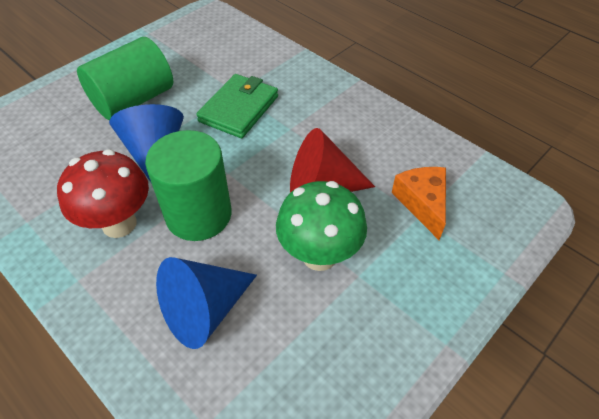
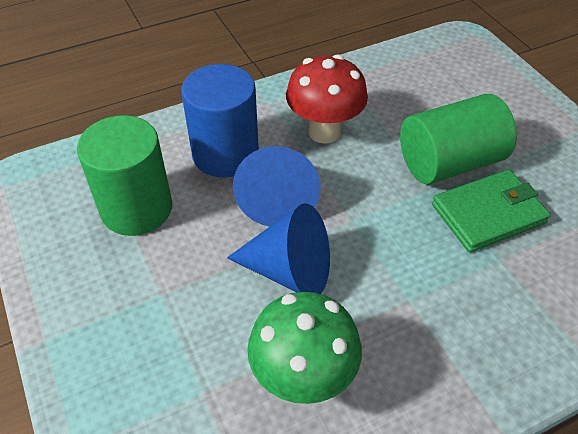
blue cylinder: none = 0 -> [181,64,259,178] = 1
orange cheese: [392,167,446,240] = 1 -> none = 0
red cone: [290,128,375,193] = 1 -> none = 0

